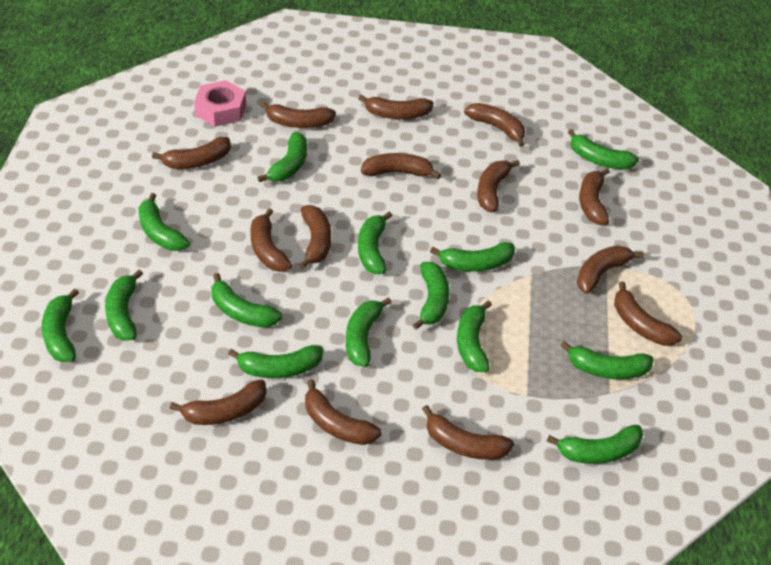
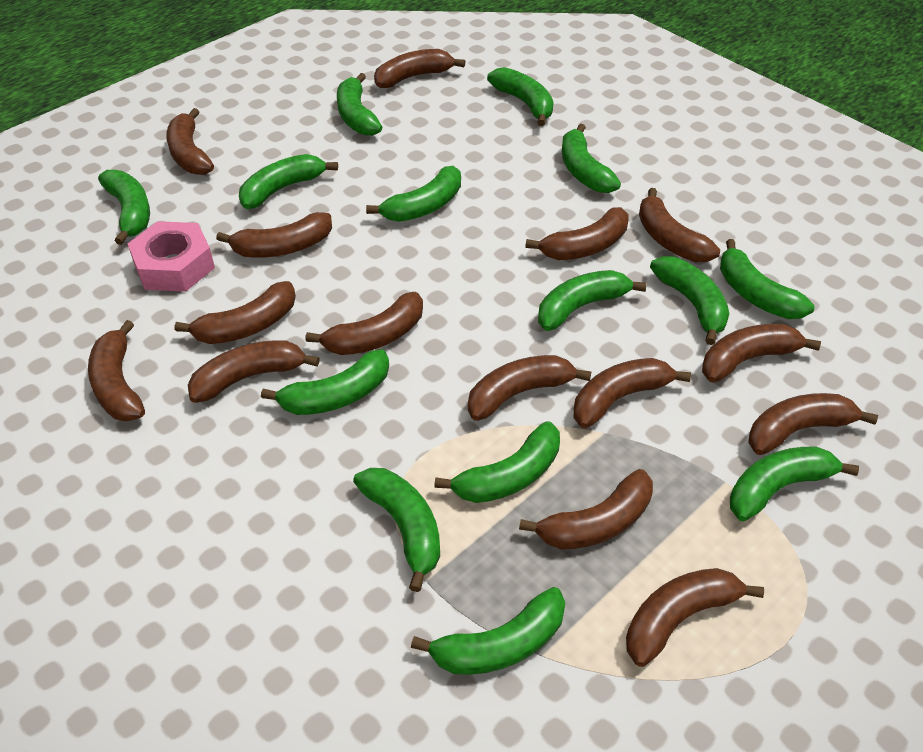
brown banana: [152,137,231,169] [170,380,267,425] [250,208,292,272] [260,101,336,128] [299,205,331,269] [305,379,382,445] [358,95,433,119] [361,153,441,179] [422,405,514,460] [464,103,525,147] [477,160,520,212] [577,246,644,294] [579,168,609,225] [614,281,682,346] = 14 -> [88,320,145,421] [166,108,214,175] [174,281,296,344] [188,340,320,403] [216,212,332,258] [305,292,423,355] [374,49,465,88] [468,355,591,421] [519,469,653,549] [525,207,628,260] [574,358,691,428] [626,568,764,667] [639,188,720,262] [702,324,821,382] [748,393,878,455] = 15

